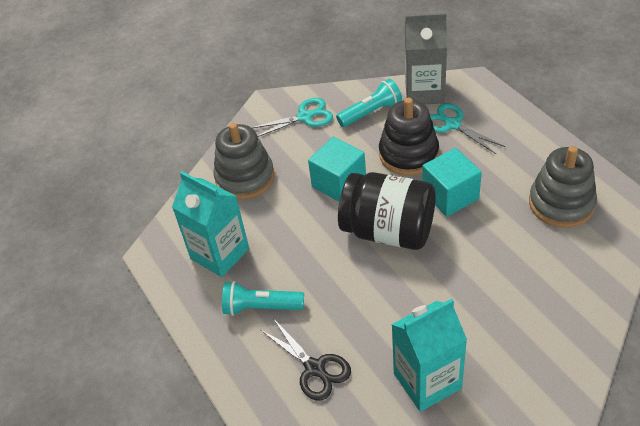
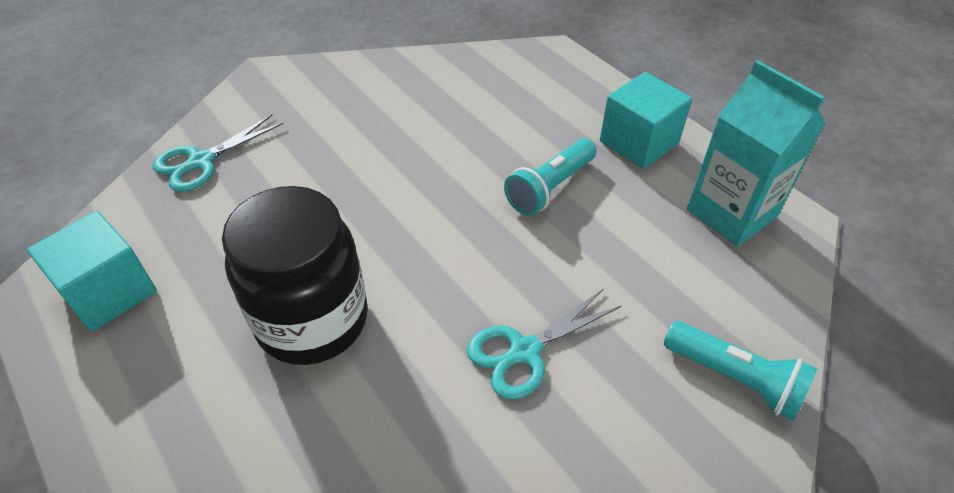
black scissors: [261,318,351,401] = 1 -> none = 0
black stacking toy: [379,98,439,176] = 1 -> none = 0
grey carton: [405,13,447,104] = 1 -> none = 0
grey stacking toy: [213,123,274,200] [529,146,597,228] = 2 -> none = 0
turquoise carton: [172,171,249,277] [391,299,467,412] = 2 -> [687,60,825,247] = 1

